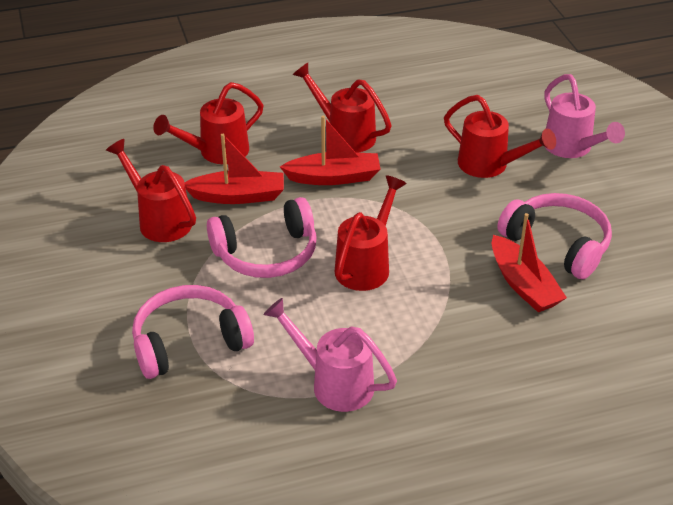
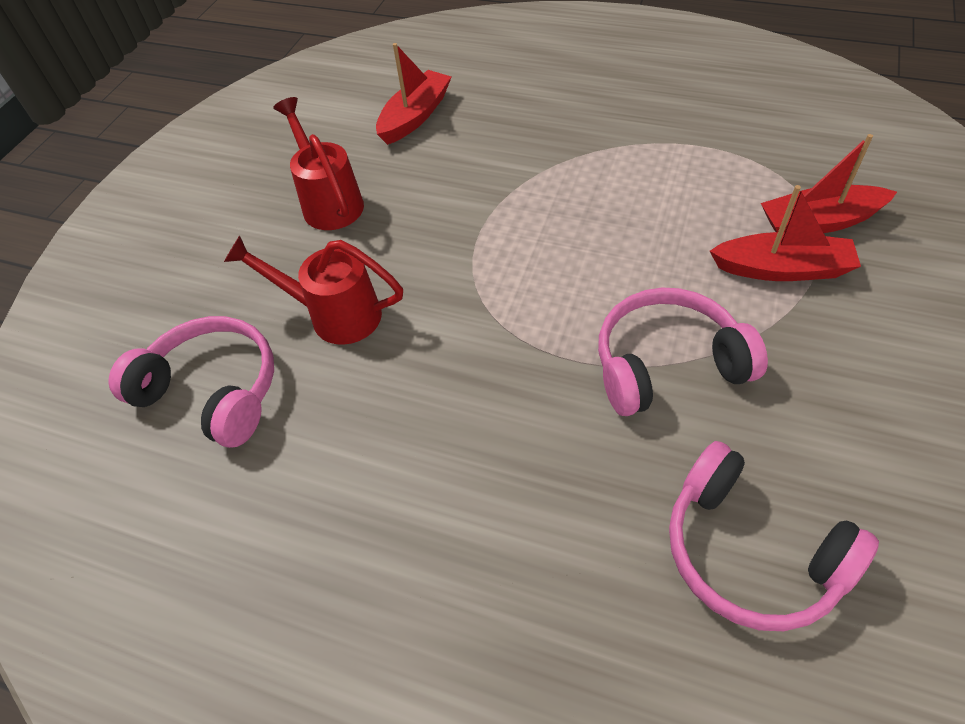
pink watering can: [263,298,397,412] [544,74,625,158] = 2 -> none = 0
red watering can: [106,139,196,242] [153,82,264,164] [292,63,391,153] [335,175,407,291] [444,95,556,178] = 5 -> [224,236,403,345] [273,97,364,230] = 2

